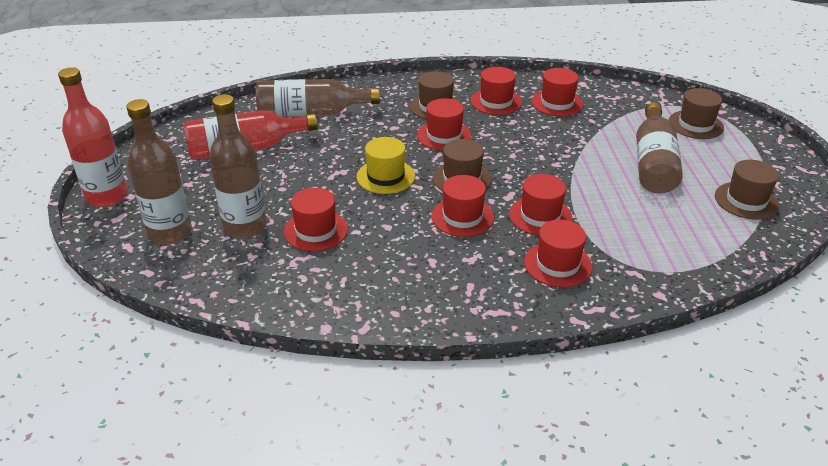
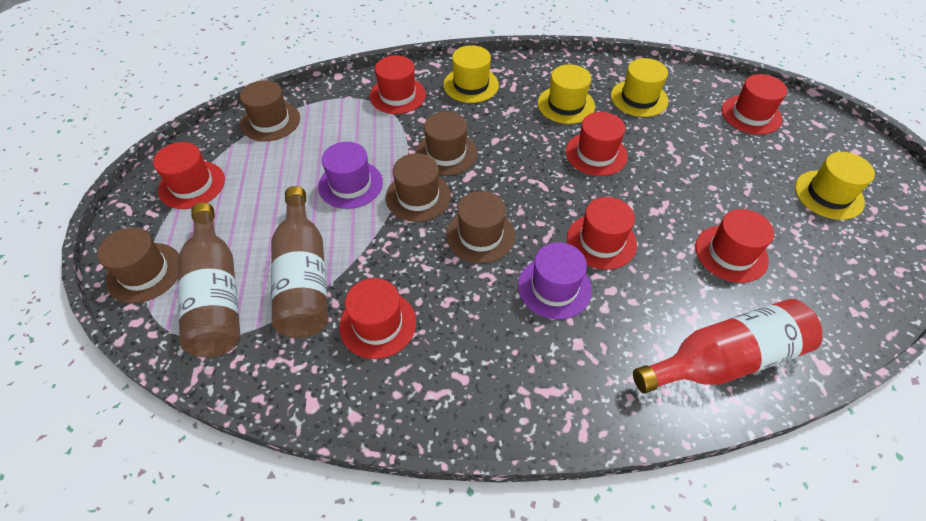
brown bottle: [126,99,192,244] [209,94,267,239] [256,79,380,117] [636,102,683,193] = 4 -> [178,202,241,357] [271,186,329,338] = 2
brown hat: [410,71,460,119] [433,139,492,191] [669,88,724,139] [715,160,779,220] = 4 -> [97,228,179,303] [240,80,300,141] [386,153,451,222] [416,111,477,176] [446,191,515,263] = 5
purple hat: none = 0 -> [318,142,383,209] [518,242,592,319] = 2
red bottle: [58,67,128,207] [184,110,318,160] = 2 -> [633,299,822,393] = 1
yellow hat: [357,137,415,194] = 1 -> [444,45,499,103] [538,64,595,124] [611,58,668,117] [795,152,875,220] = 4

